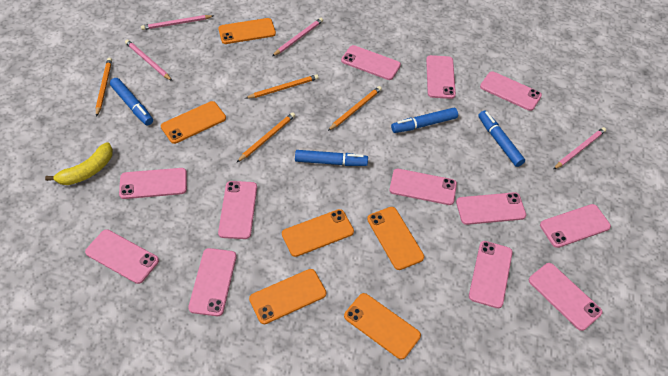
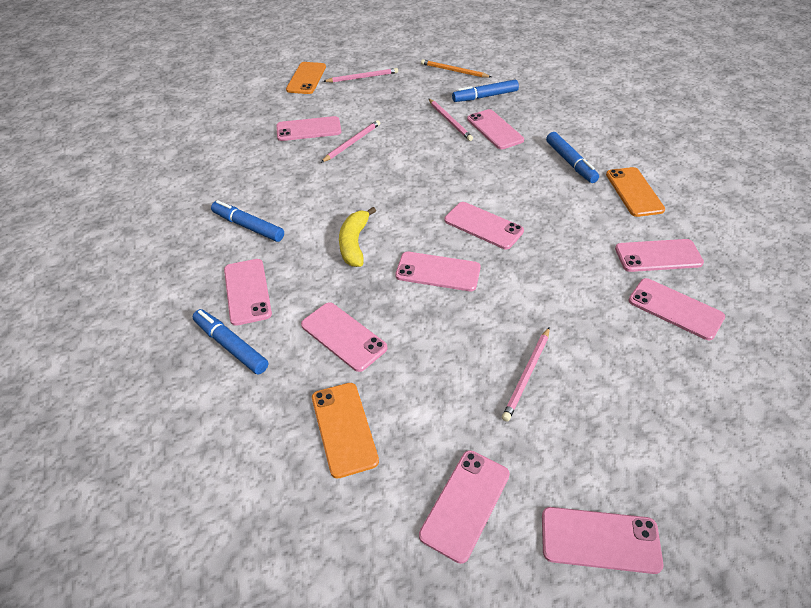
orange pencil: [96,58,112,117] [237,112,295,162] [246,74,319,99] [328,86,382,131] = 4 -> [421,59,491,78] = 1
orange phone: [161,101,226,144] [218,18,276,44] [249,269,326,324] [282,209,354,257] [344,293,421,360] [367,207,424,270] = 6 -> [286,62,326,94] [312,383,379,479] [606,167,665,217] = 3
pink phone: [85,229,159,284] [119,168,187,199] [188,248,237,316] [218,181,257,239] [341,45,401,80] [390,169,457,205] [426,55,456,99] [456,192,526,225] [469,241,513,309] [480,71,542,111] [529,263,603,331] [540,204,611,248] = 12 -> [224,259,272,326] [276,116,341,141] [301,302,387,372] [396,252,481,291] [419,450,510,564] [444,202,524,249] [467,109,524,149] [542,507,663,574] [615,239,704,272] [629,278,725,340] = 10

